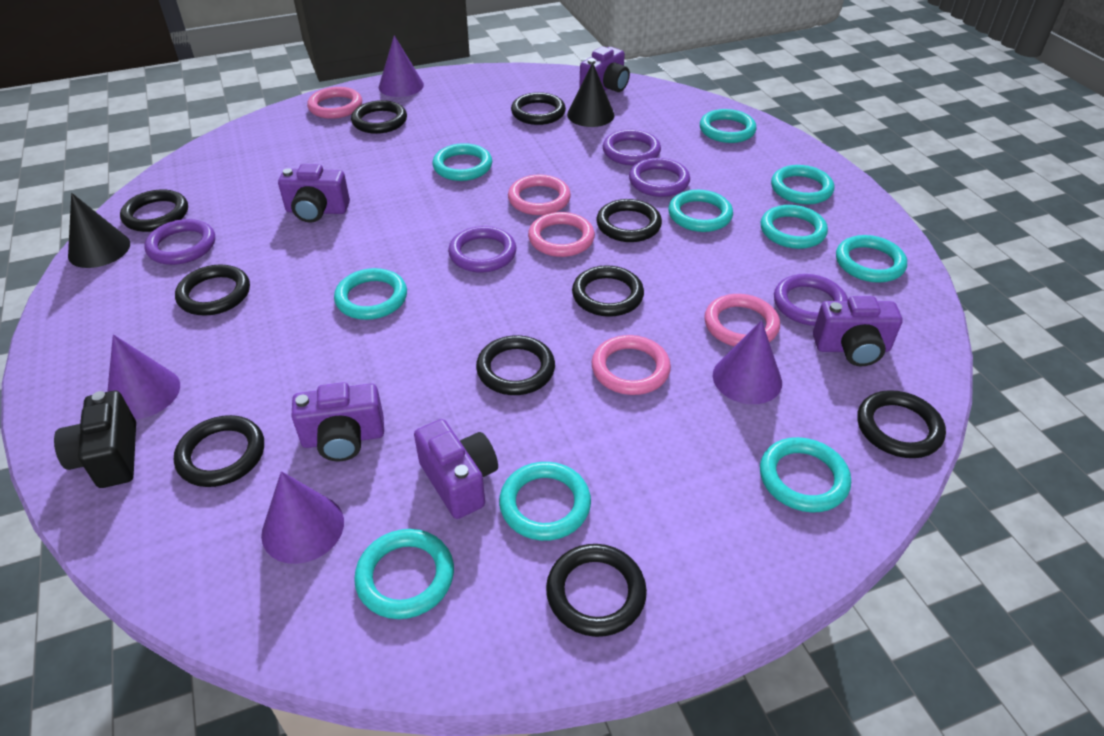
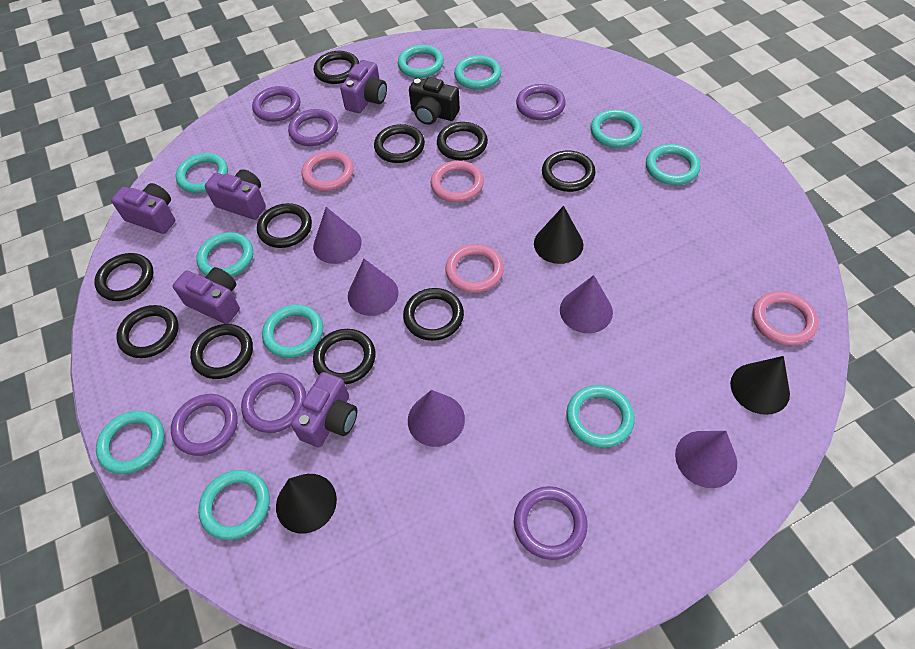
black cone: [68,193,130,268] [567,63,615,127] = 2 -> [276,474,337,534] [534,206,583,264] [730,356,790,415] = 3
pink ring: [307,87,362,119] [508,174,571,215] [528,212,595,257] [592,335,671,395] [704,294,780,347] = 5 -> [302,151,354,191] [431,161,484,202] [445,244,504,293] [752,291,819,346] = 4
purple cone: [107,334,180,419] [261,471,344,564] [379,35,424,97] [713,320,782,404] = 4 -> [313,207,362,264] [348,259,399,316] [408,390,465,447] [560,275,613,333] [675,431,737,488] = 5
purple ring: [144,219,215,265] [448,226,516,273] [603,129,661,165] [629,158,690,197] [774,274,848,326] = 5 -> [171,394,238,456] [241,373,306,433] [252,86,300,122] [288,109,338,146] [514,486,588,560] [516,84,566,120] = 6

